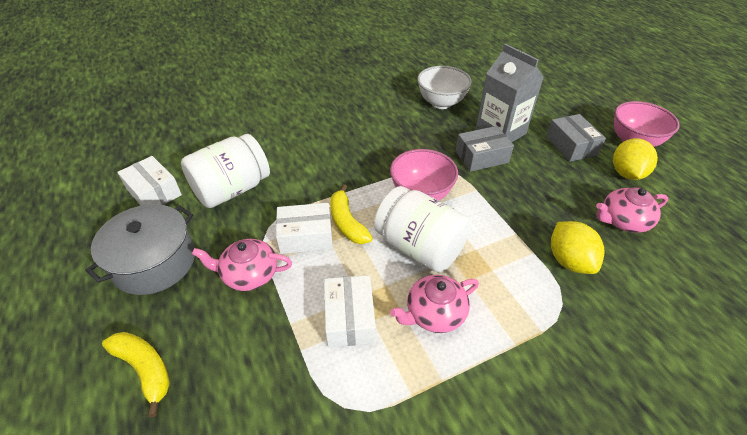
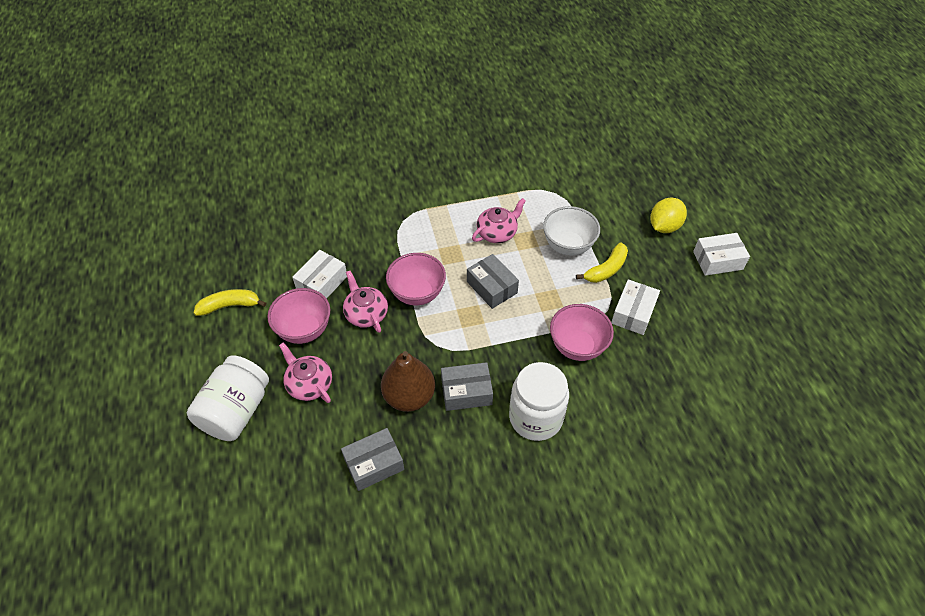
brown pear: none = 0 -> [381,351,435,412] = 1
grey box: [456,126,514,172] [546,114,606,162] = 2 -> [341,428,404,491] [441,362,493,411] [467,254,519,309] = 3
grey carton: [475,44,544,142] = 1 -> none = 0
grey pot: [85,204,195,295] = 1 -> none = 0
pink bowl: [390,149,458,201] [614,101,680,147] = 2 -> [267,288,330,344] [386,253,446,305] [550,304,614,361] = 3
yellow lemon: [551,221,605,274] [613,138,658,180] = 2 -> [650,198,687,233] = 1

